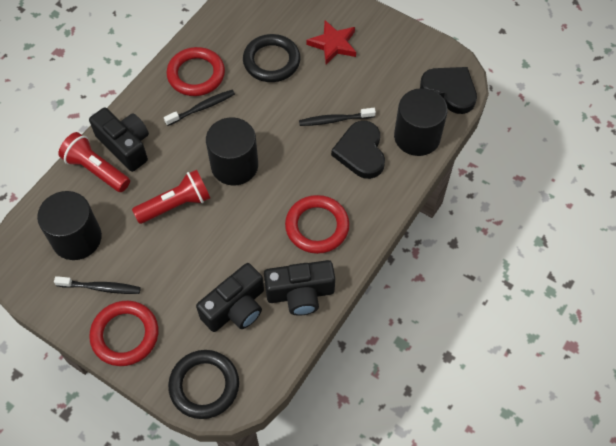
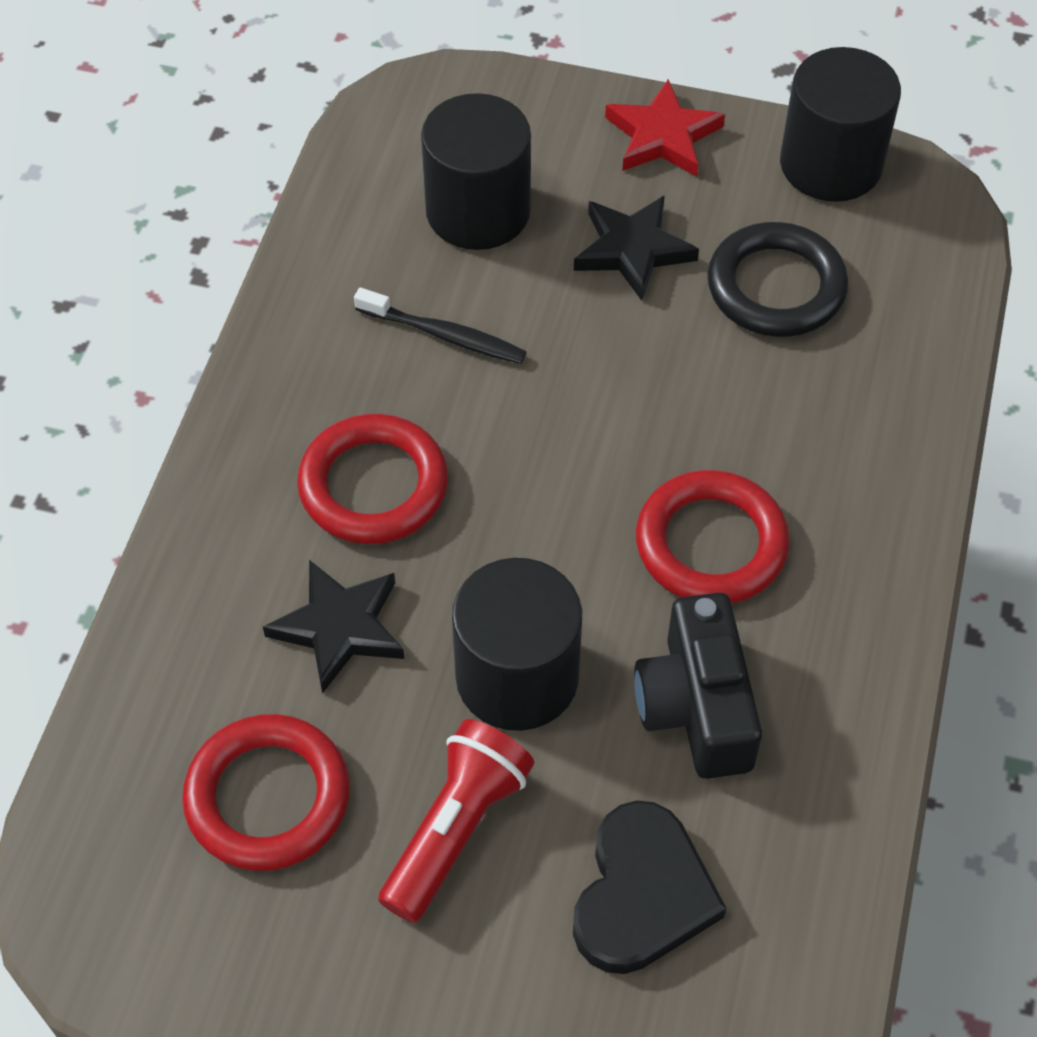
black camera: [89,108,149,172] [196,263,264,332] [264,260,335,316] = 3 -> [634,593,762,779] = 1
black heart: [331,121,385,179] [420,67,477,114] = 2 -> [573,801,726,974] = 1
black ring: [168,350,239,419] [243,34,300,82] = 2 -> [707,222,848,337] = 1
black star: none = 0 -> [263,560,404,694] [574,195,699,301] = 2
black toothbrush: [54,276,141,294] [164,90,235,126] [299,108,376,126] = 3 -> [354,288,527,364] = 1
red flashlight: [58,132,130,192] [132,170,210,224] = 2 -> [378,719,534,923] = 1

